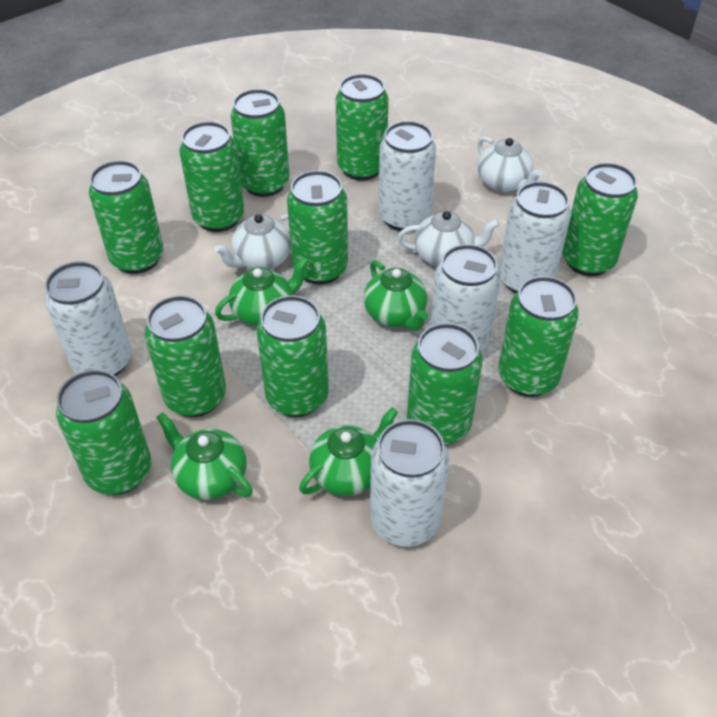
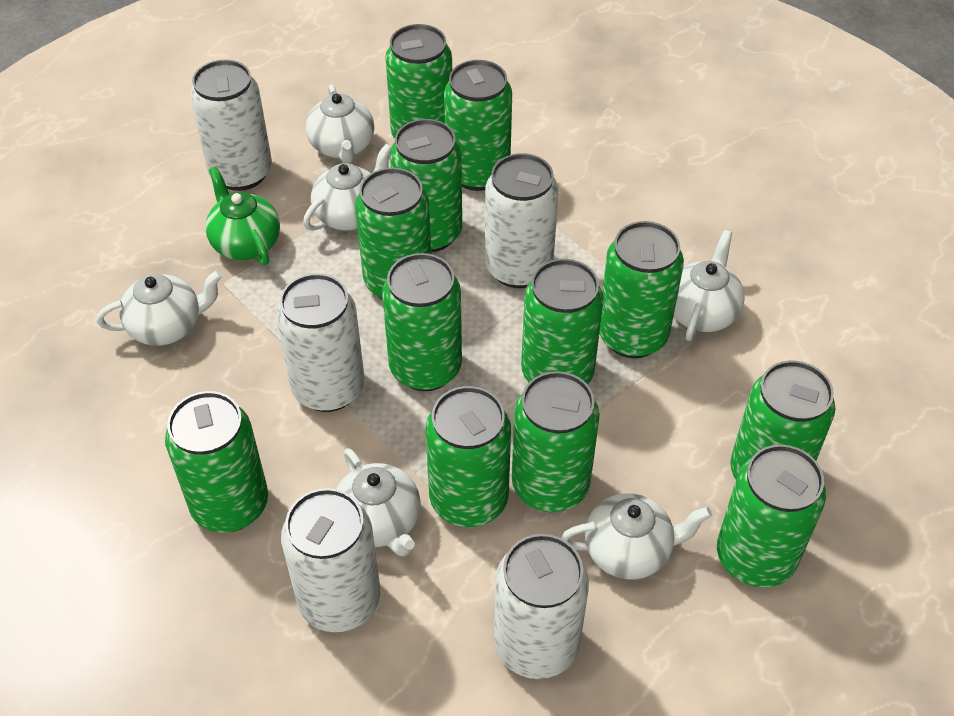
green can: [56,370,151,495] [89,160,163,274] [145,295,226,417] [179,121,244,232] [230,89,290,197] [257,295,329,417] [287,170,348,285] [336,74,389,181] [407,323,483,445] [498,276,579,397] [562,163,638,276] = 11 -> [165,391,268,532] [355,168,431,300] [382,253,462,391] [385,24,452,139] [390,119,462,252] [426,386,511,527] [444,60,512,191] [512,371,600,512] [521,259,604,385] [599,221,684,358] [717,444,826,588] [730,360,836,479] = 12
green teapot: [156,412,253,500] [215,257,309,326] [299,407,398,496] [364,260,428,331] = 4 -> [205,166,280,265] = 1
white teapot: [214,214,291,269] [397,211,500,266] [478,137,543,192] = 3 -> [97,270,223,346] [303,144,392,231] [306,84,374,163] [337,448,421,557] [561,493,712,579] [674,230,745,341] = 6

